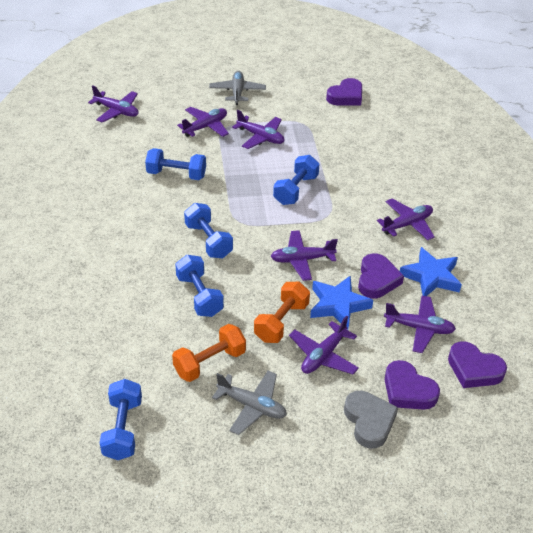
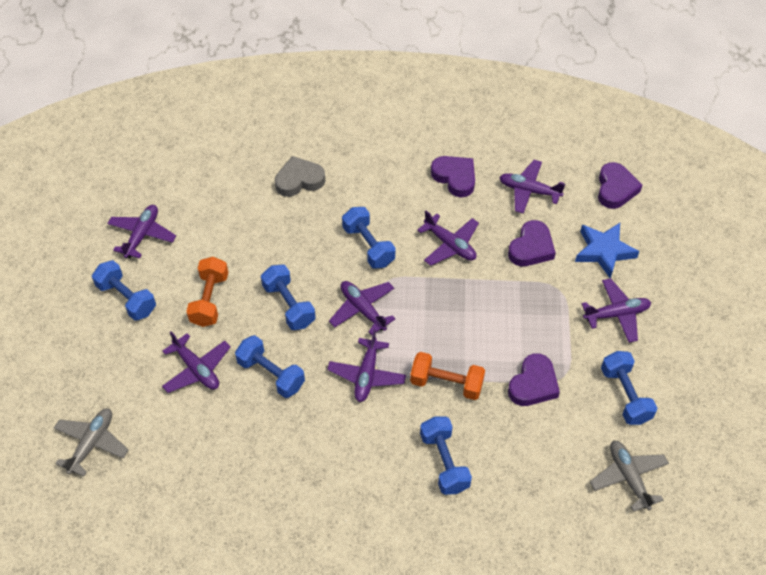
blue dumbbell: [100,379,142,460] [145,148,206,180] [175,255,224,317] [184,203,233,258] [273,155,319,205] = 5 -> [92,260,156,321] [235,335,305,398] [261,265,316,330] [342,207,395,269] [420,417,472,495] [601,351,657,425] = 6
blue star: [310,275,373,330] [400,247,462,296] = 2 -> [575,223,639,278] = 1

